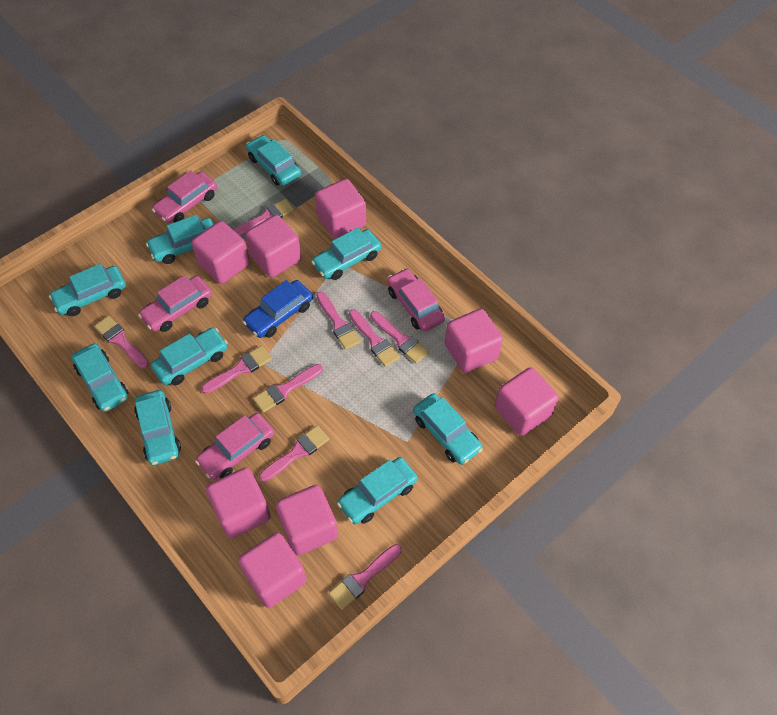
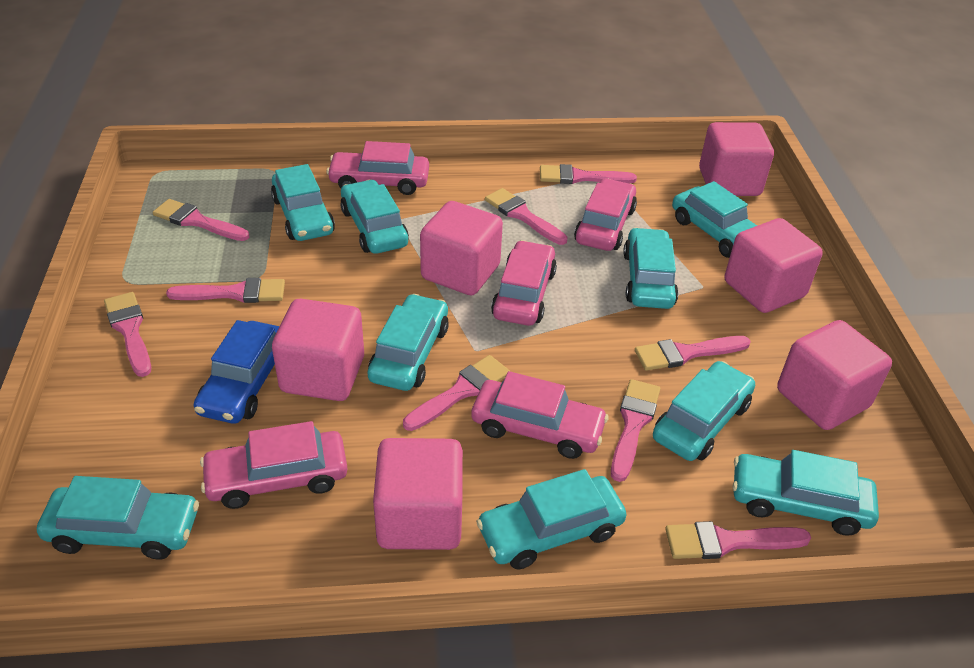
pink car: [138,275,212,332] [152,170,217,224] [195,413,274,480] [387,268,445,332] = 4 -> [200,421,347,509] [326,141,429,195] [471,371,609,459] [491,240,557,326] [574,178,637,251] = 5
pink cube: [192,221,250,284] [206,467,271,539] [238,533,307,608] [246,215,301,277] [276,485,338,555] [315,179,366,239] [445,309,503,373] [495,367,559,436] = 8 -> [272,299,364,401] [373,438,463,550] [420,201,503,295] [699,122,774,196] [725,218,823,313] [777,320,892,430] = 6

